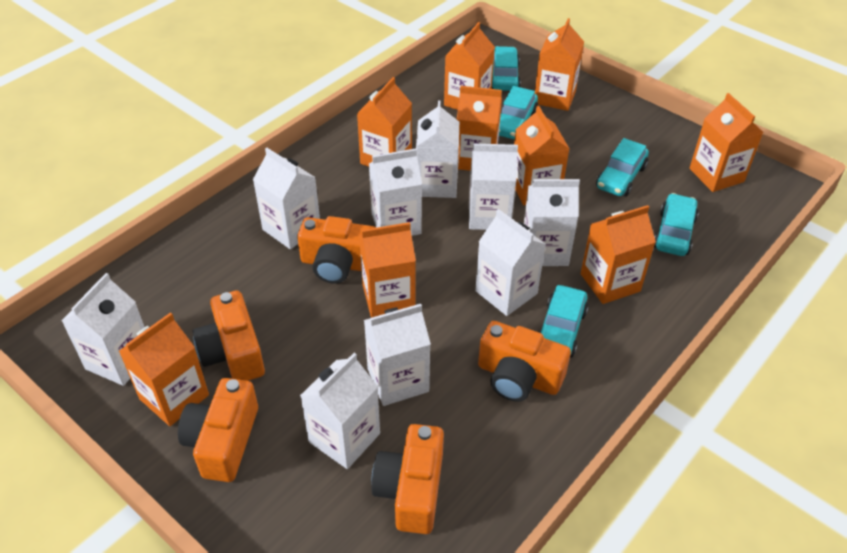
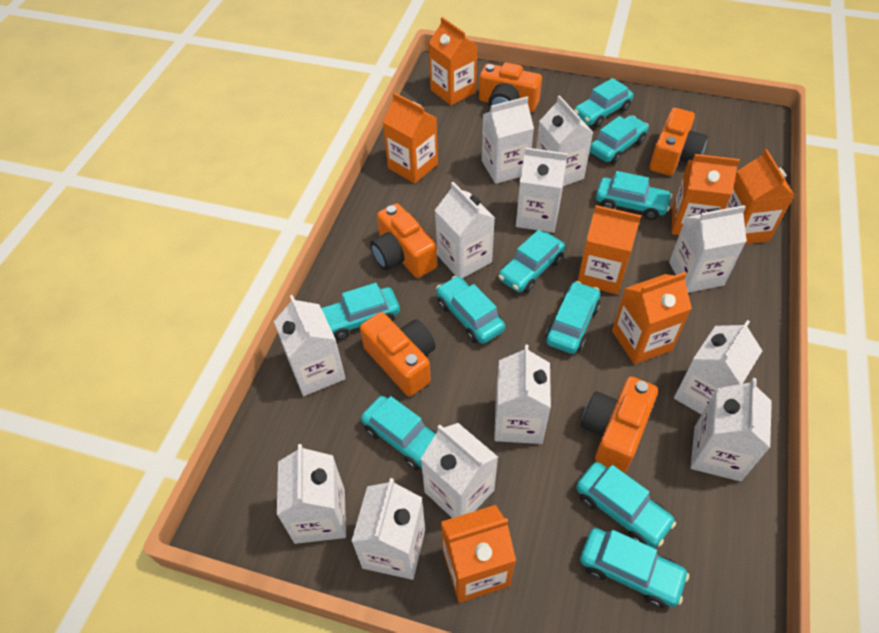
orange carton: [119,312,209,426] [357,77,412,167] [359,222,416,318] [444,22,495,110] [457,86,502,171] [514,106,569,205] [535,18,584,111] [581,205,656,304] [689,93,763,192] = 9 -> [383,92,438,184] [429,17,477,105] [441,505,516,603] [578,205,641,295] [612,272,692,364] [672,154,740,235] [726,149,795,244] = 7
turquoise car: [492,46,521,91] [499,86,538,139] [539,285,588,358] [596,138,649,197] [654,193,699,256] = 5 -> [321,283,400,340] [361,396,437,470] [436,276,505,344] [498,230,565,293] [545,281,600,354] [574,78,634,127] [576,462,676,548] [580,528,689,608] [590,115,649,164] [596,171,672,220] = 10
white carton: [62,273,145,386] [253,148,320,249] [300,353,380,469] [364,304,431,406] [369,149,422,236] [416,100,459,198] [469,144,518,230] [475,209,546,316] [524,179,580,266] = 9 -> [274,295,346,396] [277,444,346,544] [351,478,425,580] [421,423,498,518] [435,182,495,278] [482,96,534,184] [494,345,551,444] [516,147,568,233] [536,95,594,186] [669,205,747,293] [674,320,762,415] [691,378,772,481] = 12

